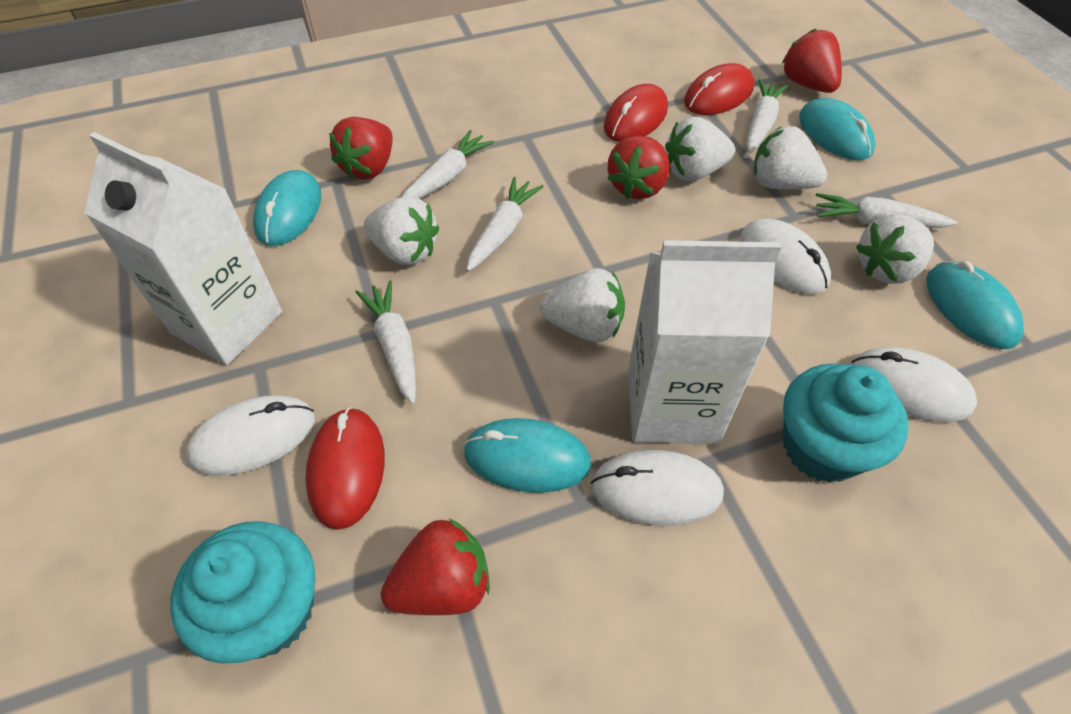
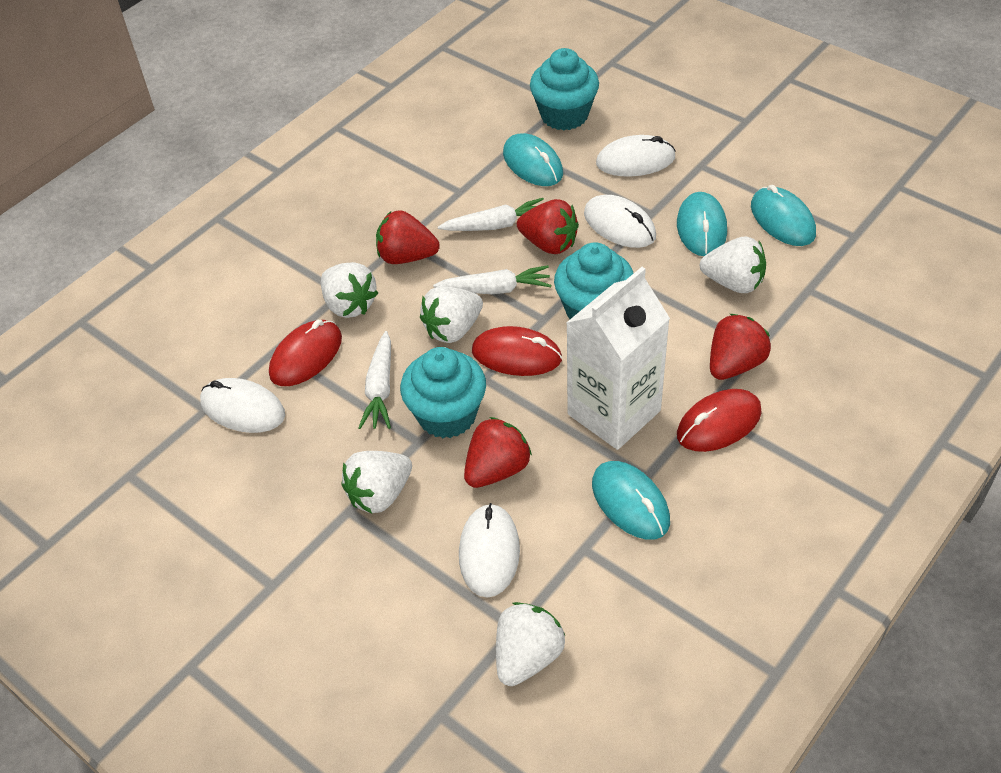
turquoise cupcake: [170,521,316,664] [783,363,909,483] = 2 -> [400,347,486,438] [530,48,599,131] [554,242,634,319] = 3
white carrot: [355,280,416,404] [402,130,494,199] [466,177,544,271] [746,79,788,153] [816,193,958,228] = 5 -> [358,331,391,429] [433,265,551,294] [438,198,544,231] = 3
white carton: [84,132,282,365] [628,240,781,444] = 2 -> [566,267,670,450] = 1

